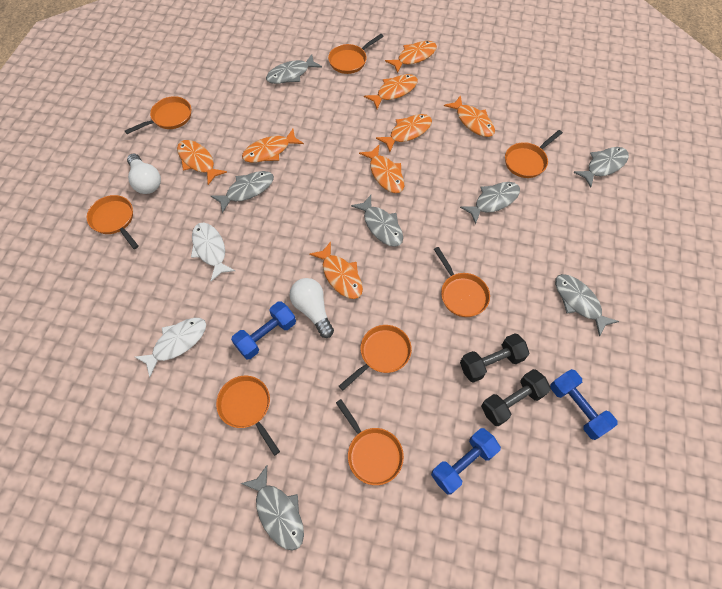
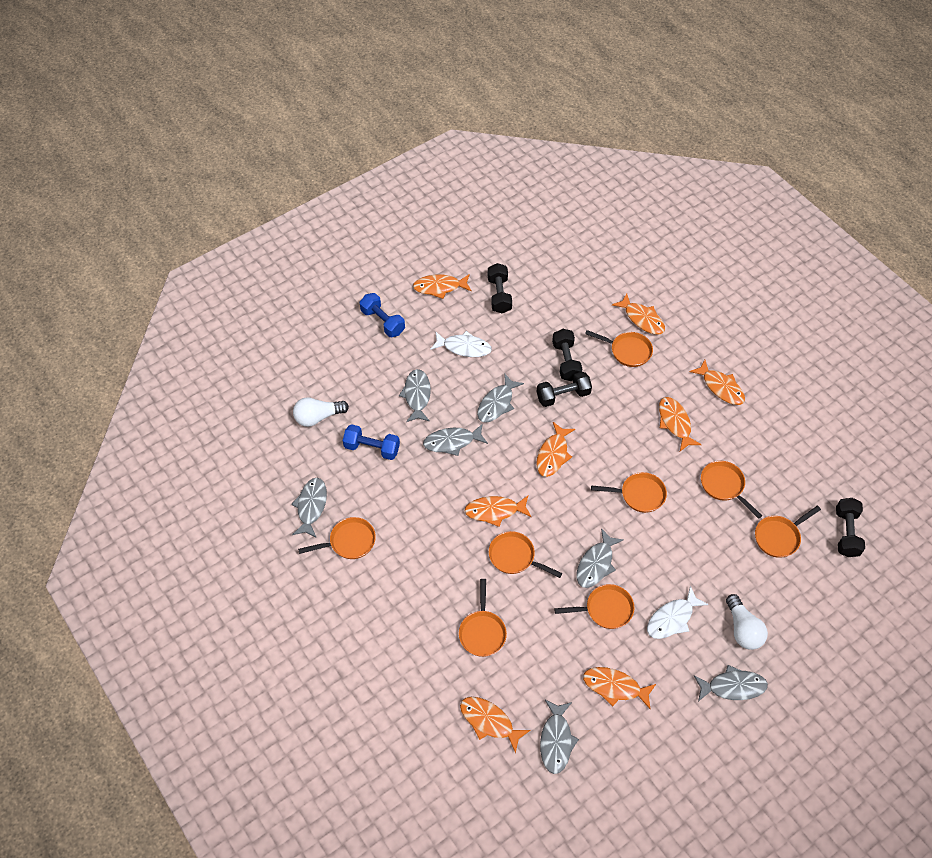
black dumbbell: [460,334,529,383] [481,369,551,426] = 2 -> [488,263,512,313] [536,372,592,407] [552,329,582,381] [836,498,865,557] = 4
blue dumbbell: [231,301,296,359] [431,428,501,495] [550,369,618,440] = 3 -> [343,424,400,460] [360,293,405,337] = 2

